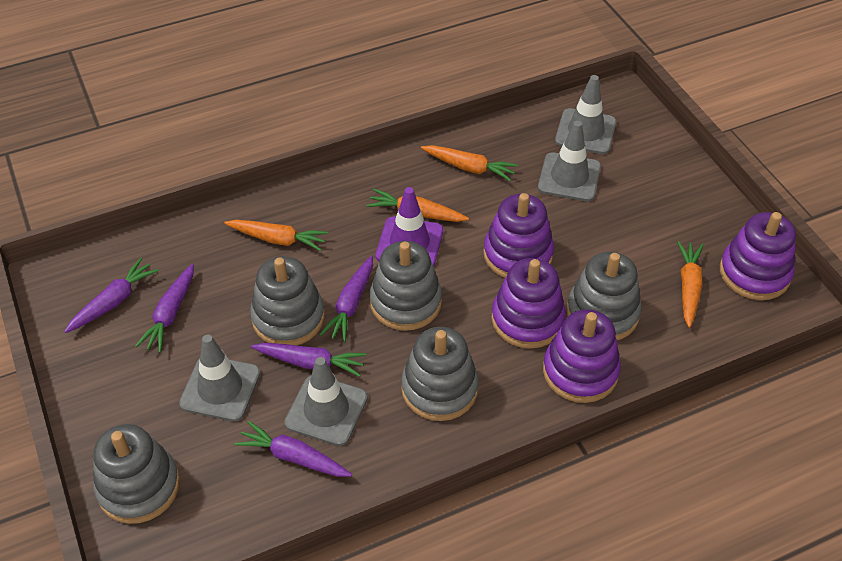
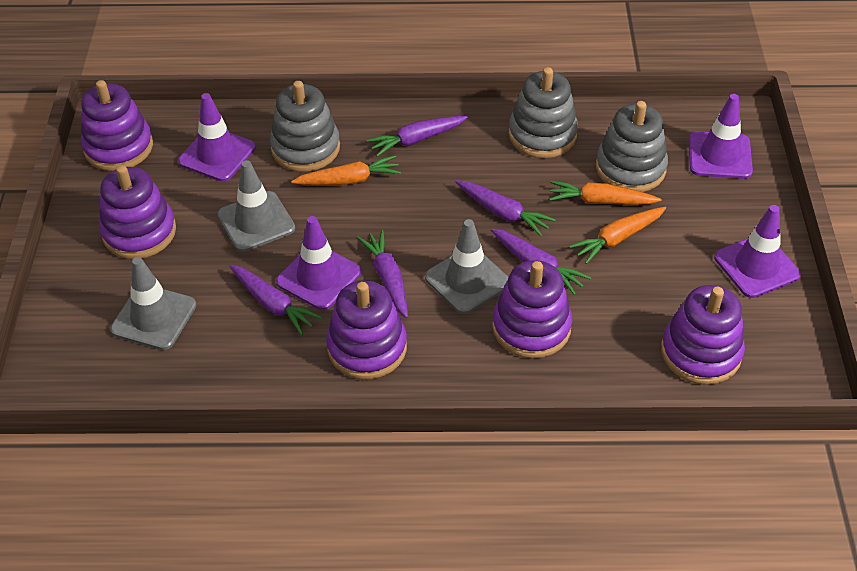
grey stacking toy: [93,424,180,524] [250,256,325,345] [370,241,442,331] [401,327,479,421] [566,252,642,340] = 5 -> [270,81,340,172] [508,67,578,158] [596,101,668,192] = 3
grey traffic cone: [179,334,260,421] [284,357,368,446] [538,121,601,201] [555,75,616,154] = 4 -> [110,257,196,350] [217,160,295,252] [425,219,508,314] = 3
orange carrot: [224,220,328,251] [366,189,469,222] [421,145,518,181] [677,241,704,328] = 4 -> [291,155,401,185] [549,181,662,205] [569,207,666,264] = 3
purple stacking toy: [483,193,554,278] [491,258,566,349] [543,309,621,403] [720,212,796,300] = 4 -> [81,80,153,171] [99,165,176,259] [326,280,407,379] [492,260,572,358] [661,285,745,385] = 5
purple traffic cone: [376,187,443,267] = 1 -> [178,93,256,182] [276,216,361,310] [689,94,753,179] [714,205,801,298] = 4

